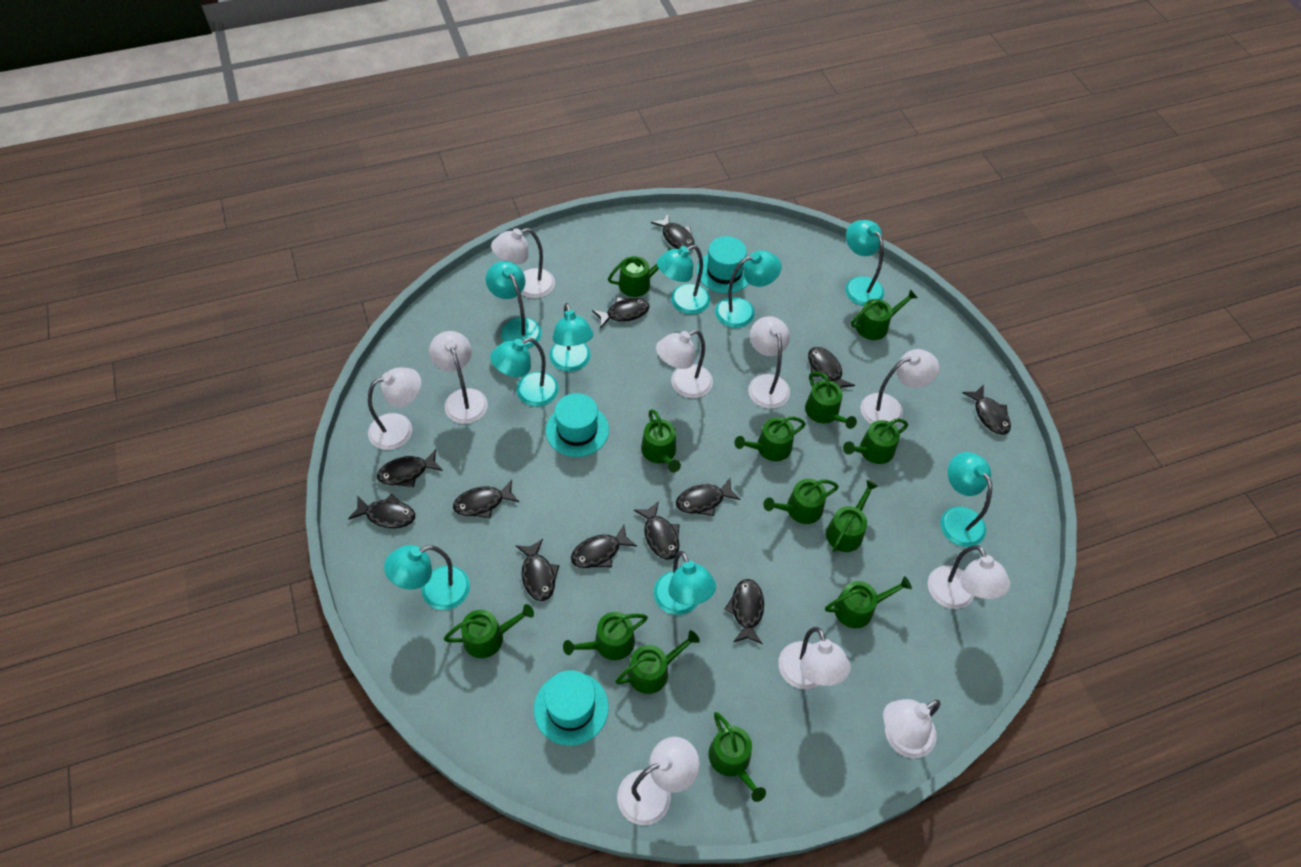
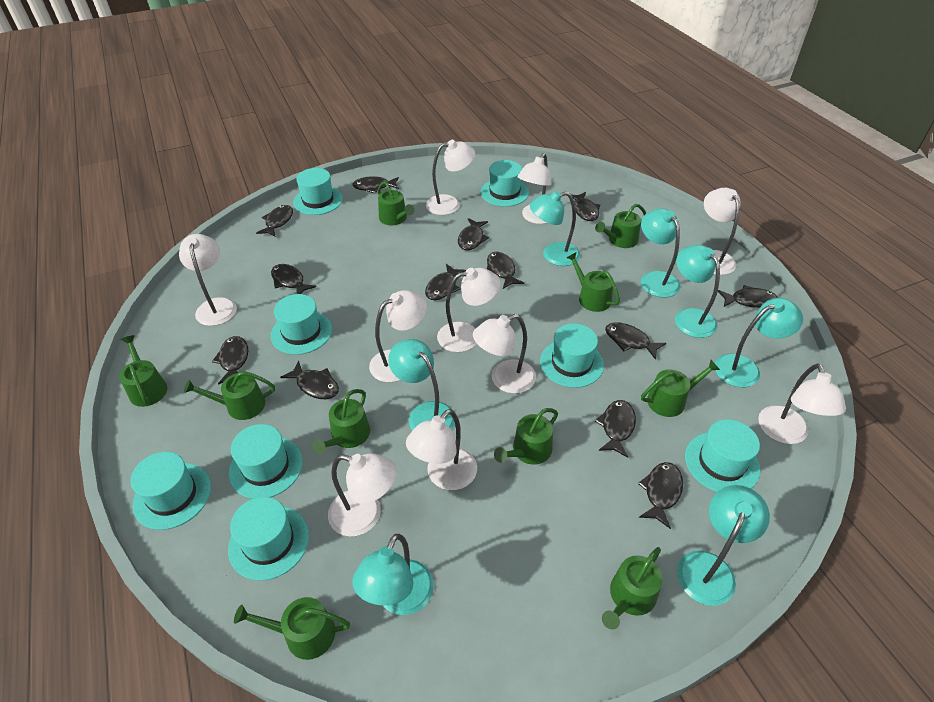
black fish: [348,494,415,528] [377,449,443,487] [453,480,519,519] [516,539,559,601] [571,525,637,568] [592,297,650,328] [634,501,680,560] [651,214,695,249] [676,478,741,516] [725,579,764,644] [808,347,855,388] [962,385,1011,435] = 12 -> [212,336,248,385] [256,205,293,237] [271,264,316,294] [280,361,339,399] [352,176,399,193] [425,264,466,300] [458,218,489,250] [487,252,524,289] [572,192,600,221] [595,400,636,458] [605,322,666,360] [638,462,683,529] [718,285,778,308] = 13
green watering can: [444,604,534,658] [563,612,648,660] [608,247,671,297] [615,630,700,694] [641,409,681,473] [708,712,766,802] [734,416,806,461] [763,479,839,524] [805,372,857,429] [825,576,912,629] [826,480,878,552] [843,418,908,464] [851,289,918,340] = 13 -> [119,335,167,407] [184,371,275,420] [234,597,350,660] [312,389,370,454] [378,181,414,225] [494,408,558,465] [566,252,620,312] [595,204,646,248] [602,547,663,629] [641,360,720,417] = 10
turquoise hat: [534,670,609,746] [546,393,609,457] [697,236,749,293] = 3 -> [130,452,211,530] [228,497,309,581] [229,424,303,499] [271,294,332,355] [293,168,343,215] [481,160,529,207] [540,324,604,388] [685,419,760,492] = 8
turquoise lamp: [384,545,470,610] [486,261,542,349] [490,338,559,407] [549,303,593,372] [654,551,716,615] [657,245,710,314] [715,250,781,328] [845,220,884,306] [940,452,992,547] = 9 -> [352,534,434,615] [388,339,455,431] [530,191,580,266] [641,208,680,298] [675,245,720,338] [677,485,770,606] [715,298,803,387] = 7

